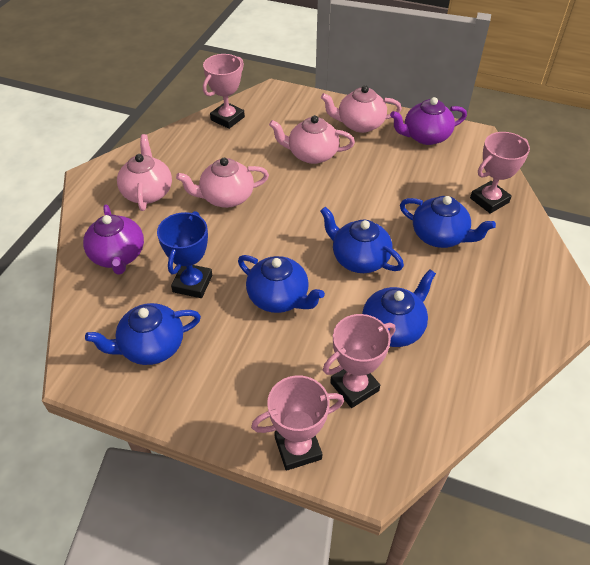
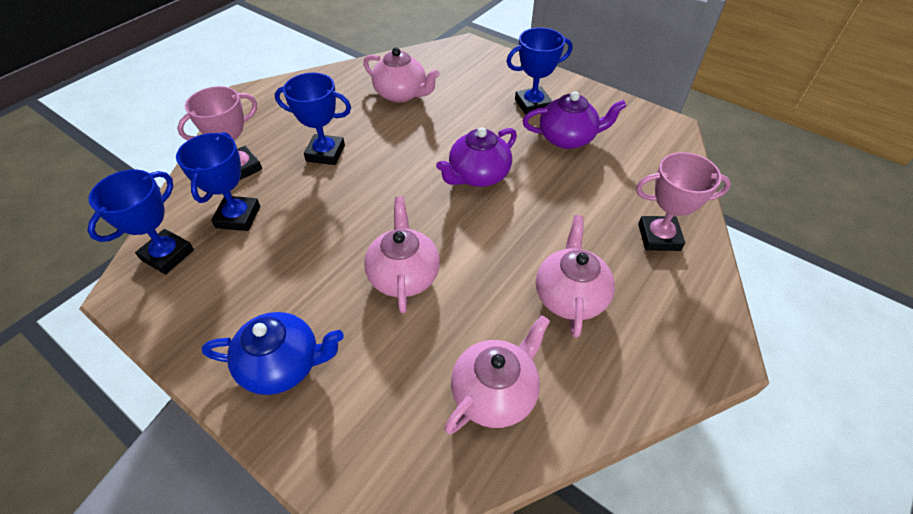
blue teapot: [85,303,201,365] [238,255,325,313] [320,207,404,273] [362,270,436,347] [400,196,496,248] = 5 -> [202,312,344,395] = 1
blue trophy: [157,211,212,298] = 1 -> [88,169,194,275] [176,132,260,231] [275,73,351,165] [506,27,573,115] = 4
pink trophy: [203,54,245,129] [251,376,344,471] [323,314,395,408] [470,132,530,214] = 4 -> [177,86,262,180] [636,152,731,251] = 2

